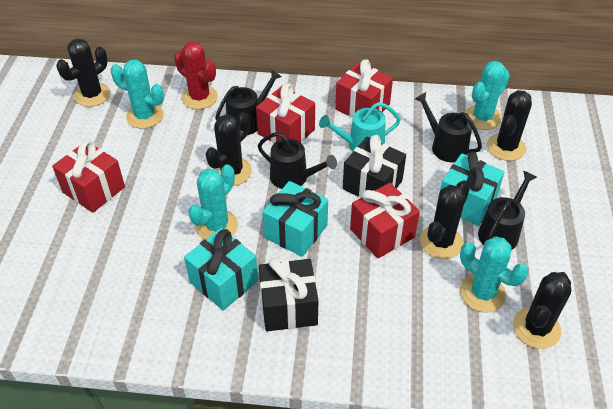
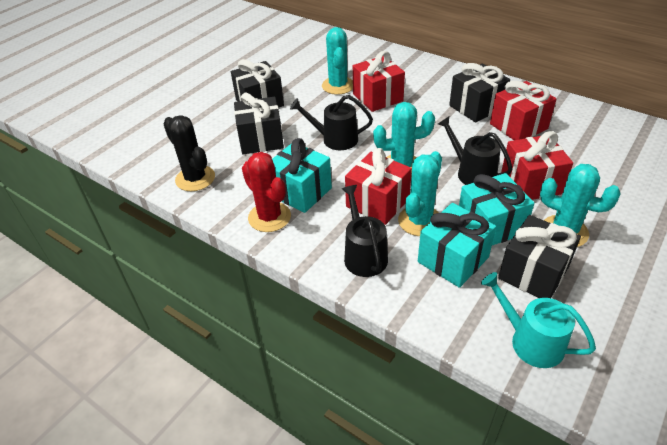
black cactus: [56,39,110,107] [206,112,252,186] [420,180,470,259] [487,90,532,161] [513,272,571,349] = 5 -> [164,115,215,191] = 1
black gift: [259,258,318,331] [343,135,406,198] = 2 -> [231,59,284,108] [234,93,284,154] [449,63,510,122] [498,215,581,298] = 4
black watering can: [215,69,282,135] [258,132,337,189] [415,92,482,162] [478,171,537,250] = 4 -> [290,95,373,150] [342,185,388,277] [438,116,513,185] = 3

